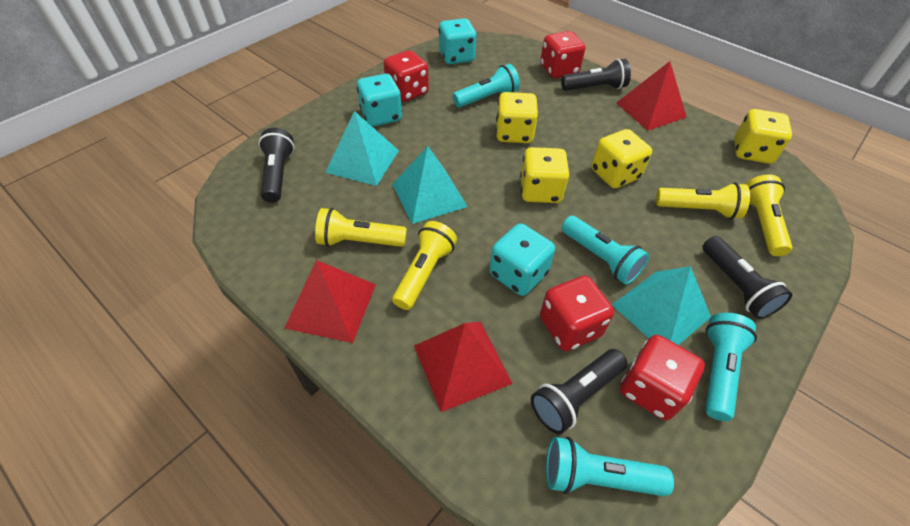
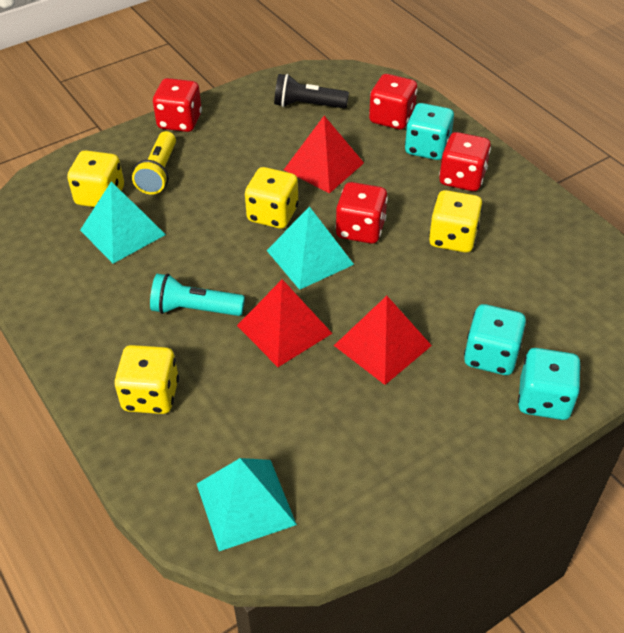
black flashlight: [258,128,295,203] [531,349,627,434] [561,59,631,91] [702,236,792,319] = 4 -> [274,74,349,109] = 1
turquoise flashlight: [453,64,520,108] [546,437,674,496] [562,216,649,285] [705,313,757,421] = 4 -> [150,274,245,316] = 1
yellow flashlight: [315,208,407,247] [392,221,457,310] [656,182,750,219] [746,175,792,256] = 4 -> [132,131,176,195] = 1

